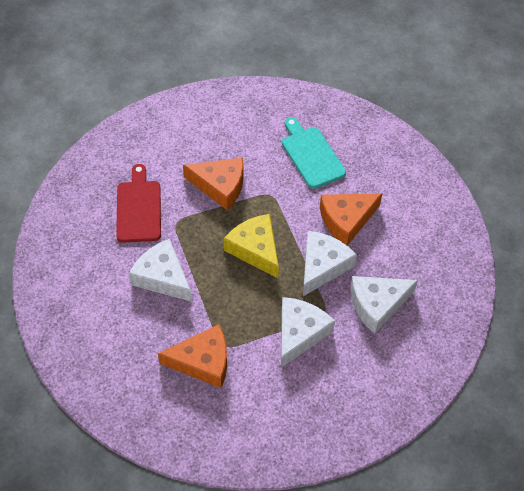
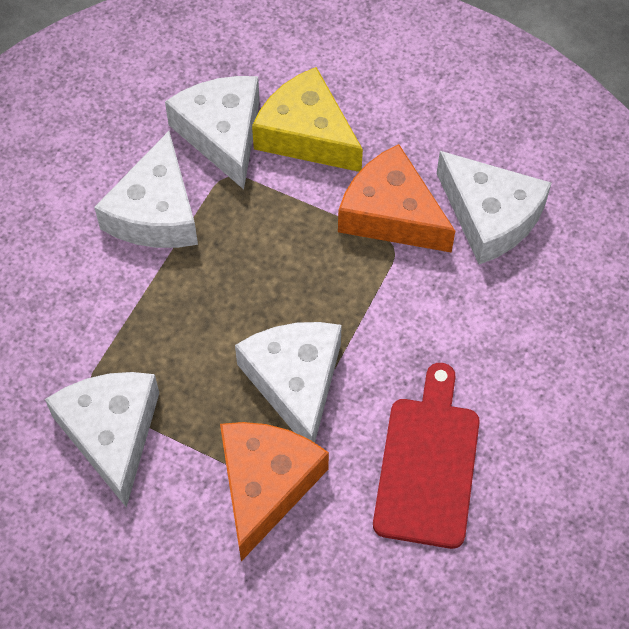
orange cheese: [158,324,227,388] [183,157,243,211] [320,193,383,246] = 3 -> [220,422,329,561] [338,144,455,253] = 2
turquoise cutting board: [282,117,346,189] = 1 -> none = 0
white cheese: [129,239,192,302] [281,297,335,367] [303,231,357,296] [350,276,418,334] = 4 -> [45,372,159,508] [94,131,198,248] [165,76,260,189] [235,322,342,443] [437,151,551,265] = 5

